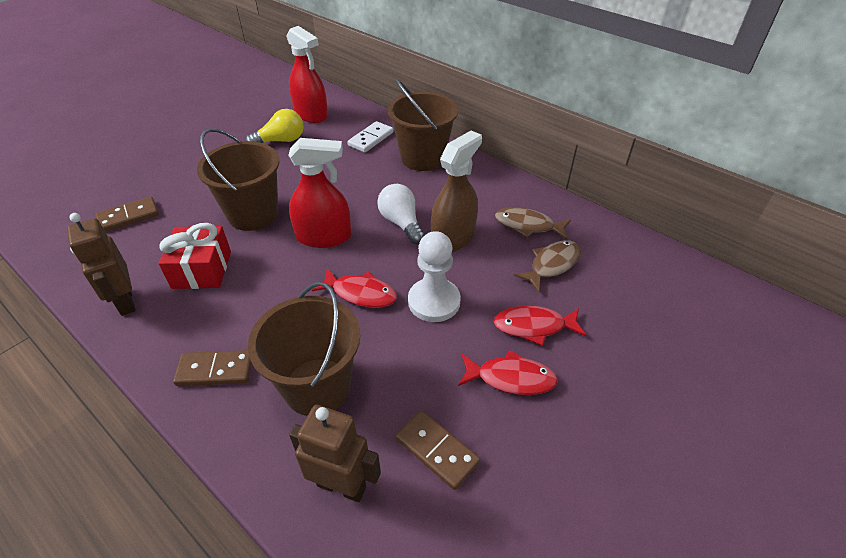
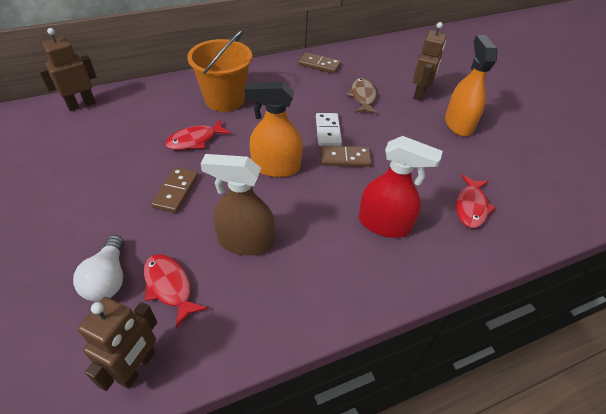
brown bucket: [197,128,280,231] [248,281,361,416] [388,80,458,171] = 3 -> none = 0
brown fish: [495,207,571,239] [514,240,581,292] = 2 -> [346,78,378,114] = 1
brown robot: [67,213,135,316] [289,405,381,502] = 2 -> [38,28,96,111] [78,297,157,391] [413,22,447,101] = 3
orange bucket: none = 0 -> [187,30,252,112] = 1
orange spray bottle: none = 0 -> [245,81,303,177] [445,35,497,136] = 2
red gift: [159,223,231,289] = 1 -> none = 0
red spray bottle: [286,26,328,123] [288,138,351,248] = 2 -> [359,136,443,238] = 1
white pawn: [408,231,461,322] = 1 -> none = 0
yellow light bulb: [246,109,303,143] = 1 -> none = 0

